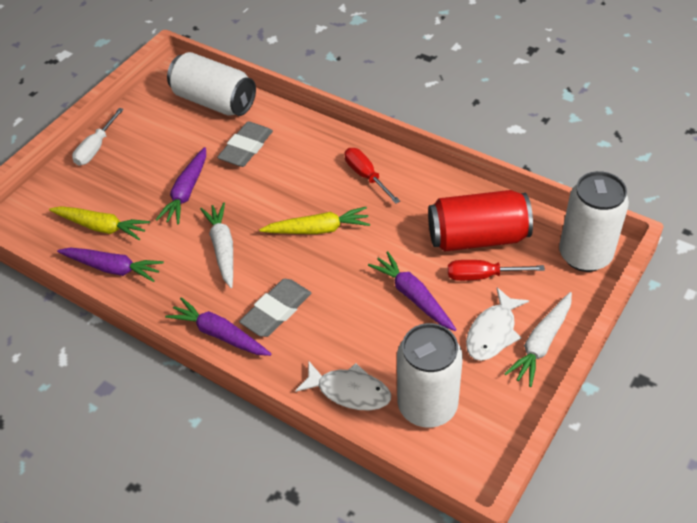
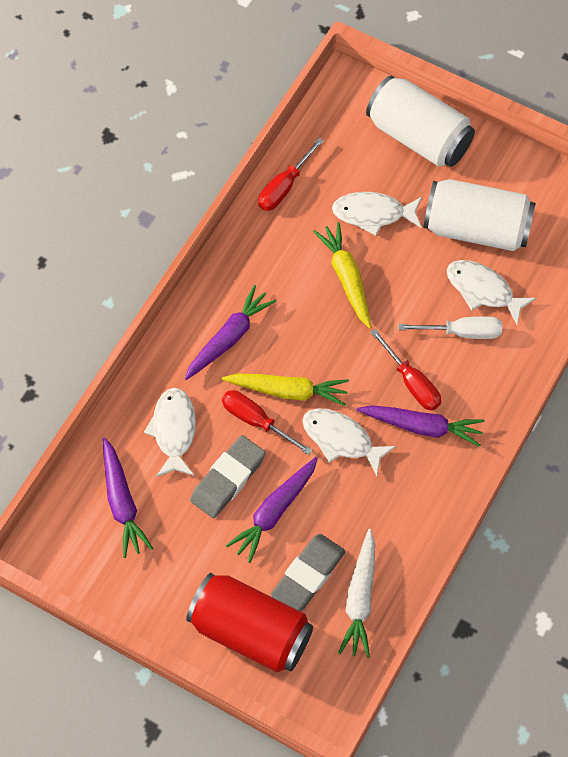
red screwdriver: [345,148,400,204] [448,260,545,281] = 2 -> [222,390,312,455] [258,138,324,211] [370,329,441,411] = 3
white can: [167,52,256,116] [397,323,463,428] [559,171,629,272] = 3 -> [366,76,475,167] [423,179,536,251] = 2
white carrot: [200,203,233,288] [504,292,572,387] = 2 -> [338,529,375,658] = 1
white fish: [295,360,391,411] [466,288,529,361] = 2 -> [144,388,196,477] [302,408,396,476] [332,192,422,236] [447,260,536,325] = 4

